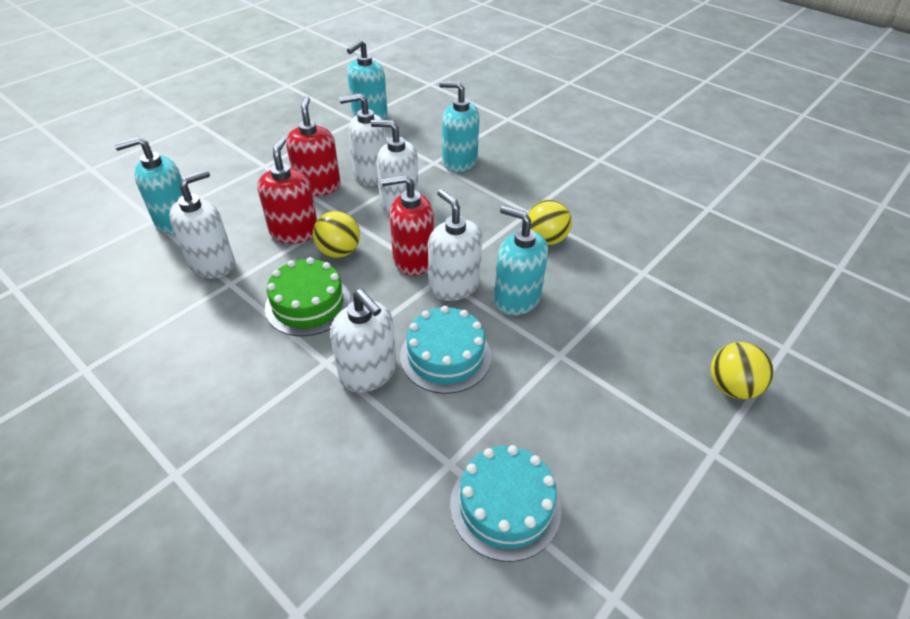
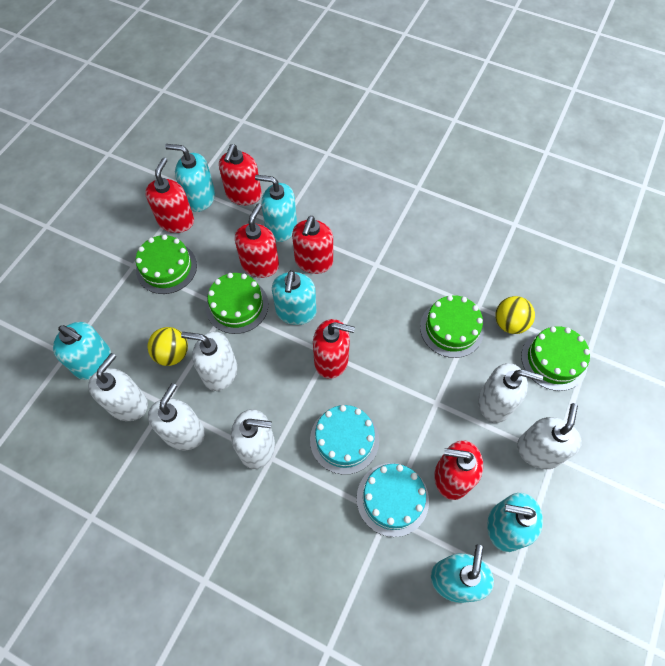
green cake: [265,257,351,336] = 1 -> [136,235,197,294] [206,273,268,334] [420,295,484,358] [521,326,590,391] = 4
red soap dispenser: [257,137,317,244] [286,96,341,196] [381,175,434,276] = 3 -> [145,158,194,233] [219,144,262,205] [235,204,279,278] [292,216,333,274] [313,319,355,379] [434,440,483,500] = 6
turquoise soap dispenser: [114,137,183,234] [347,40,388,120] [439,81,480,172] [494,205,548,316] = 4 -> [53,322,111,380] [165,144,215,212] [255,175,297,242] [272,270,316,325] [431,545,494,603] [487,493,543,552] = 6
white soap dispenser: [169,170,235,278] [330,289,396,392] [339,93,387,186] [371,120,419,215] [428,189,482,301] = 5 -> [88,353,148,421] [148,383,205,451] [181,331,237,391] [231,409,275,469] [478,363,544,423] [517,403,582,469] = 6
yellow ball: [313,211,360,258] [528,199,572,245] [711,342,774,399] = 3 -> [147,327,188,366] [495,296,535,334] = 2

